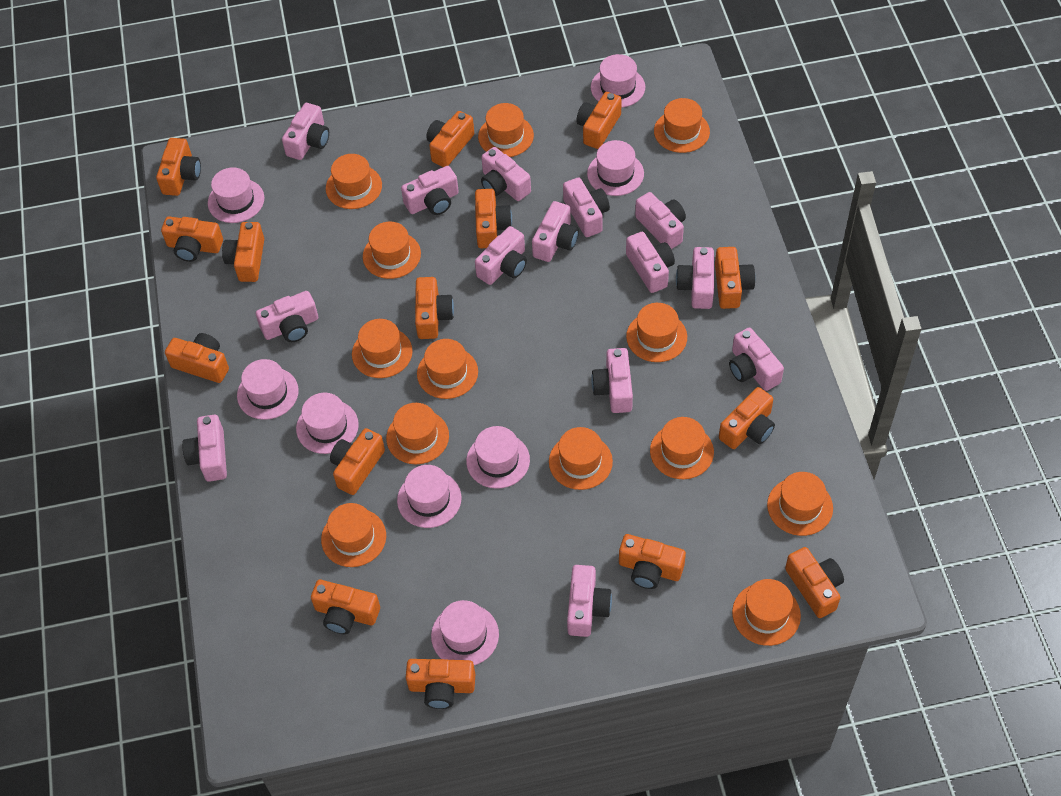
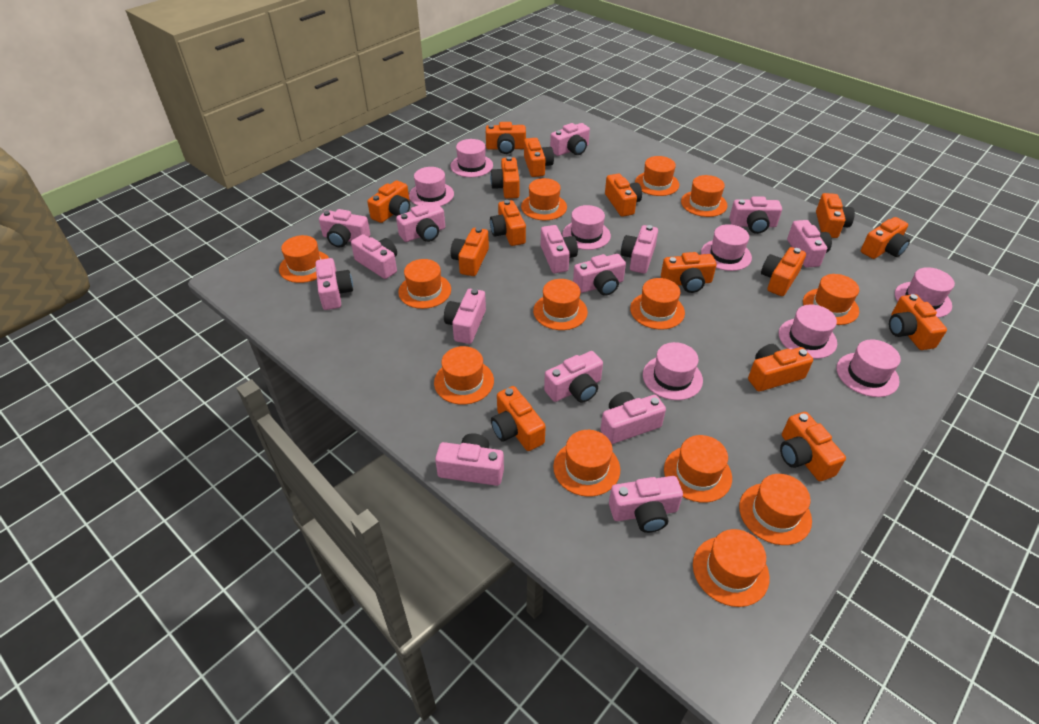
pink camera: [182,415,227,482] [256,291,318,342] [282,103,329,160] [401,166,459,215] [475,226,527,285] [481,147,531,201] [532,201,579,262] [563,177,610,237] [567,565,612,637] [591,348,633,413] [626,232,675,293] [635,192,686,249] [676,247,714,309] [729,328,784,391] = 14 -> [315,258,353,310] [319,209,370,247] [351,234,397,279] [396,203,445,242] [435,433,504,486] [444,289,486,344] [541,225,578,273] [544,351,603,403] [550,123,590,156] [573,254,626,296] [600,392,666,444] [609,476,683,533] [621,225,658,274] [729,196,782,234] [787,220,832,268] = 15

